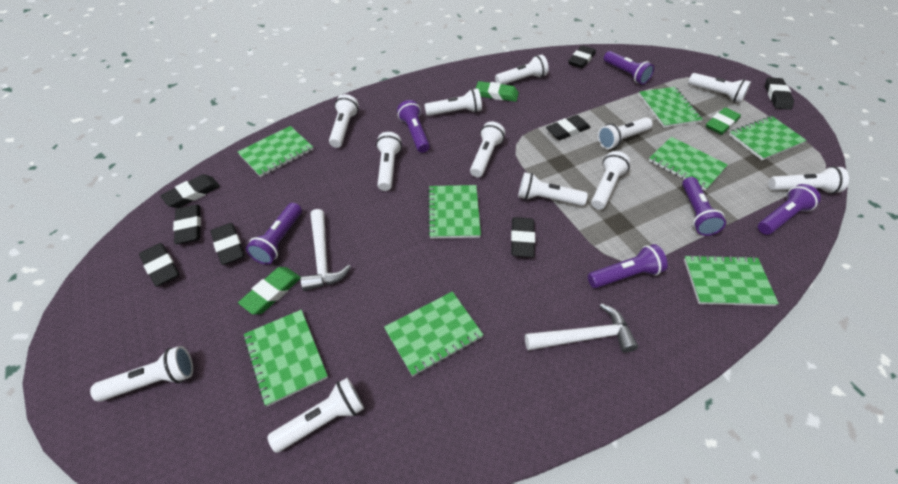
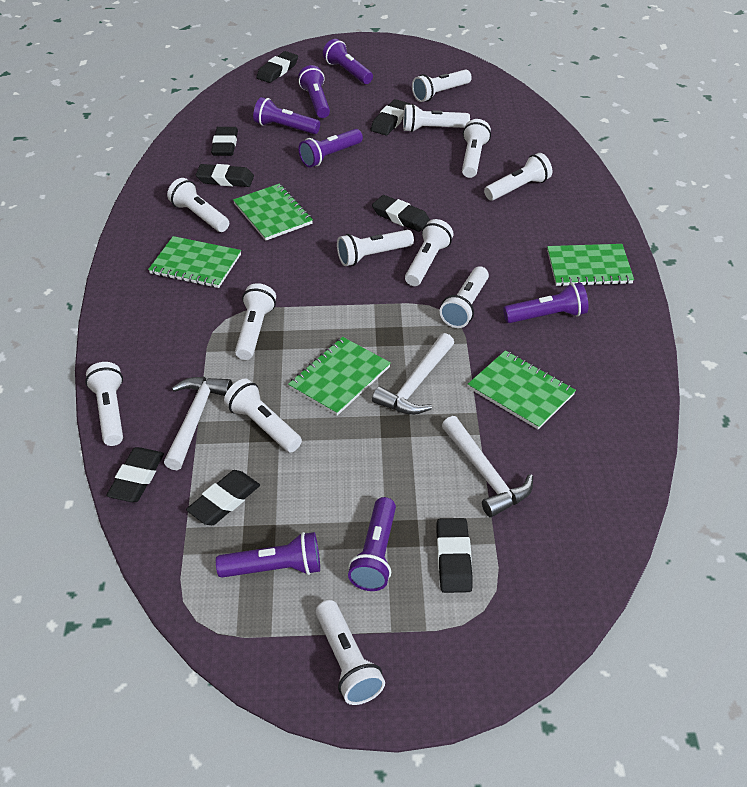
green eraser: [238,267,301,314] [475,81,519,102] [706,107,741,135] = 3 -> none = 0
green notebook: [238,126,313,177] [243,310,328,407] [384,291,483,376] [428,185,481,239] [639,87,703,128] [649,137,728,191] [684,255,779,306] [729,116,807,160] = 8 -> [148,236,241,288] [233,184,313,241] [288,337,391,416] [468,350,576,429] [547,244,634,286] = 5
purple flashlight: [246,203,302,265] [397,100,430,153] [588,244,668,288] [604,51,654,85] [682,177,726,236] [758,184,821,235] = 6 -> [216,532,320,578] [253,97,320,134] [298,65,330,118] [298,129,363,168] [323,39,373,84] [348,497,396,591] [503,282,588,323] = 7
white hammer: [300,209,351,291] [525,303,638,353] = 2 -> [164,377,232,470] [372,333,454,415] [442,416,533,517] = 3

